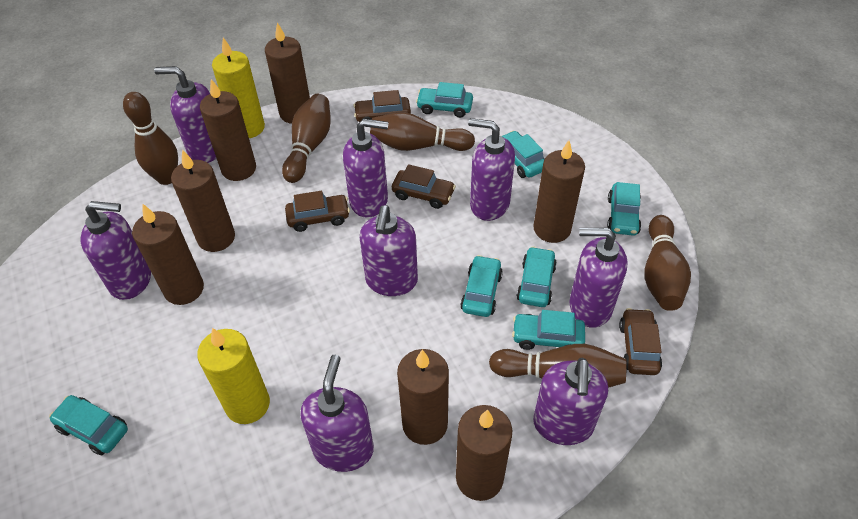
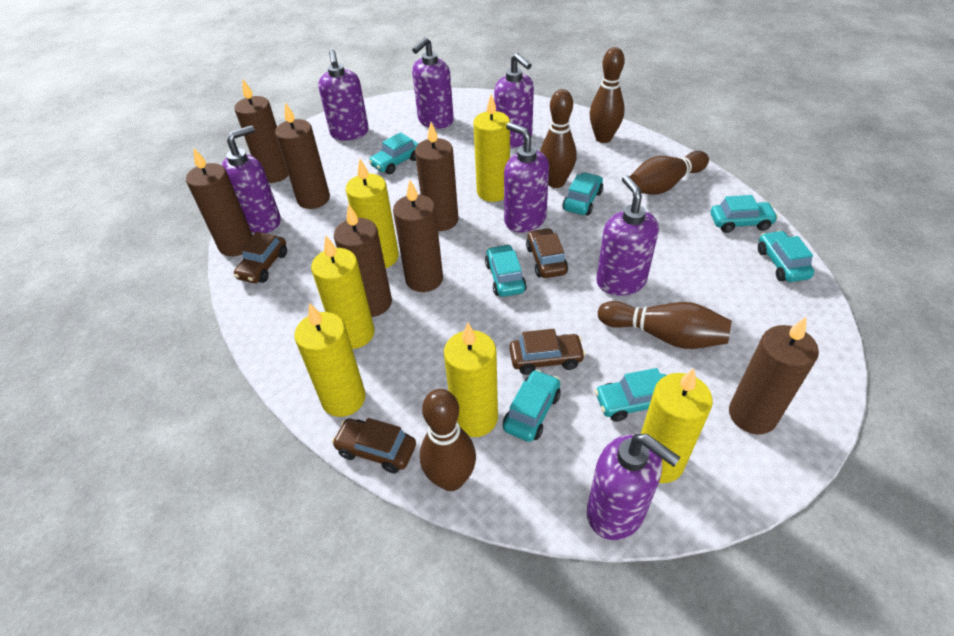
purple soap dispenser: [81,201,151,300] [154,66,217,163] [300,355,374,472] [343,119,388,218] [360,205,418,296] [468,118,515,221] [533,357,608,445] [570,228,628,328] = 8 -> [222,125,281,233] [318,49,369,140] [412,37,454,129] [494,53,534,148] [504,122,549,233] [587,434,680,540] [596,175,659,295] = 7
yellow candle: [197,328,270,424] [212,37,265,138] = 2 -> [294,303,366,417] [311,236,375,349] [346,159,399,268] [444,323,498,437] [473,94,510,202] [641,368,713,483] = 6

